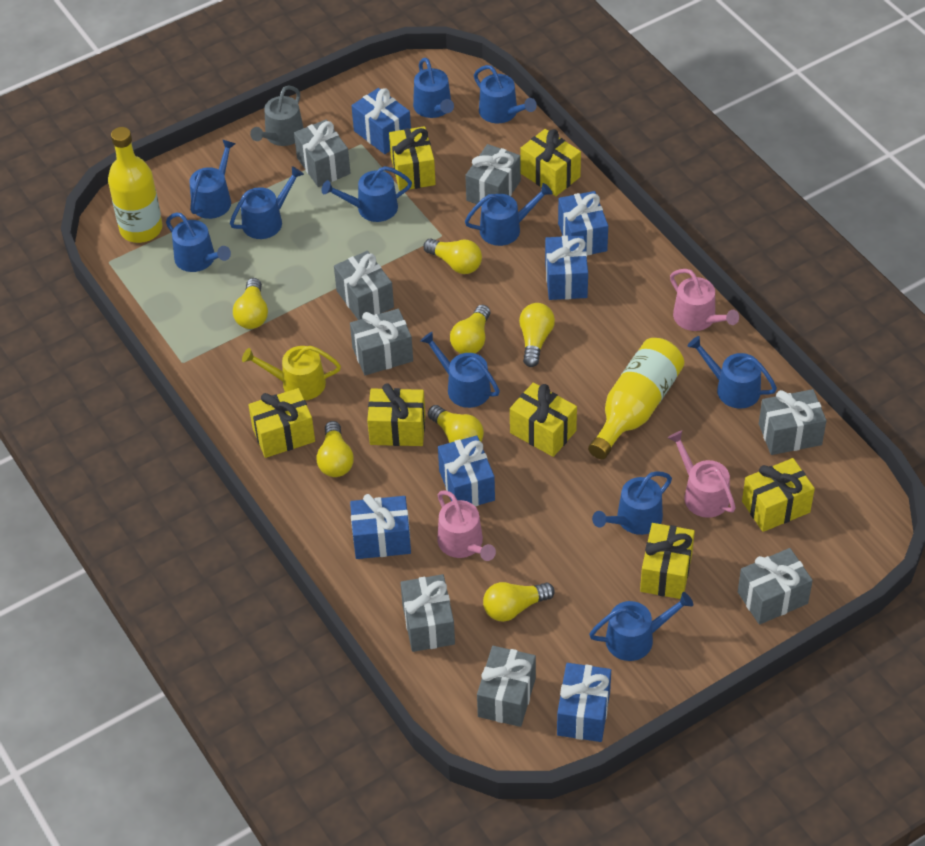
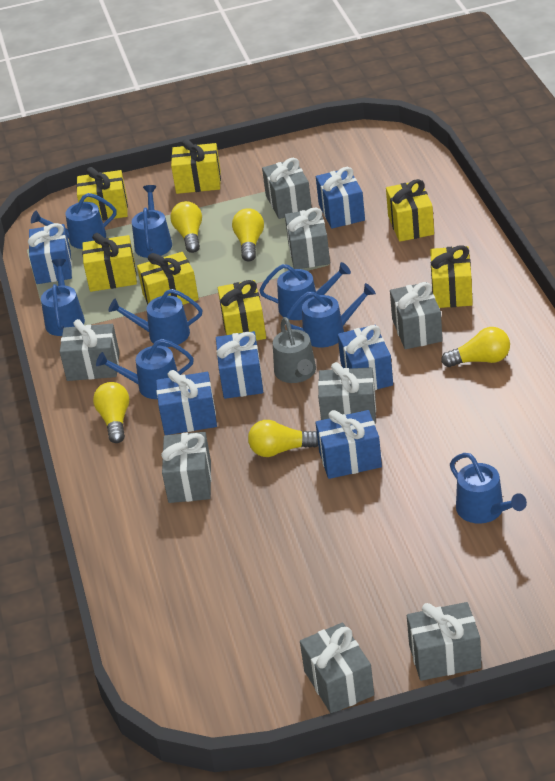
blue watering can: [166,213,231,272] [189,140,236,219] [230,166,304,239] [321,166,412,222] [413,58,454,118] [420,332,500,408] [465,183,553,246] [474,65,537,123] [589,592,693,661] [592,471,672,535] [688,336,777,408] = 11 -> [31,193,117,249] [41,259,85,336] [96,339,194,399] [108,289,202,347] [132,185,172,258] [259,262,351,320] [285,283,376,348] [450,453,527,524] = 8
pink watering can: [437,490,496,561] [668,431,736,518] [670,269,739,331] = 3 -> none = 0
yellow bottle: [108,127,163,243] [588,338,684,459] = 2 -> none = 0
yellow light bulb: [233,278,268,329] [316,421,354,477] [424,238,482,274] [428,405,484,443] [450,305,490,354] [483,582,555,622] [519,303,555,367] = 7 -> [93,382,129,443] [170,201,202,253] [232,208,264,261] [248,420,318,457] [441,327,510,367] = 5
yellow watering can: [242,346,341,400] = 1 -> none = 0

